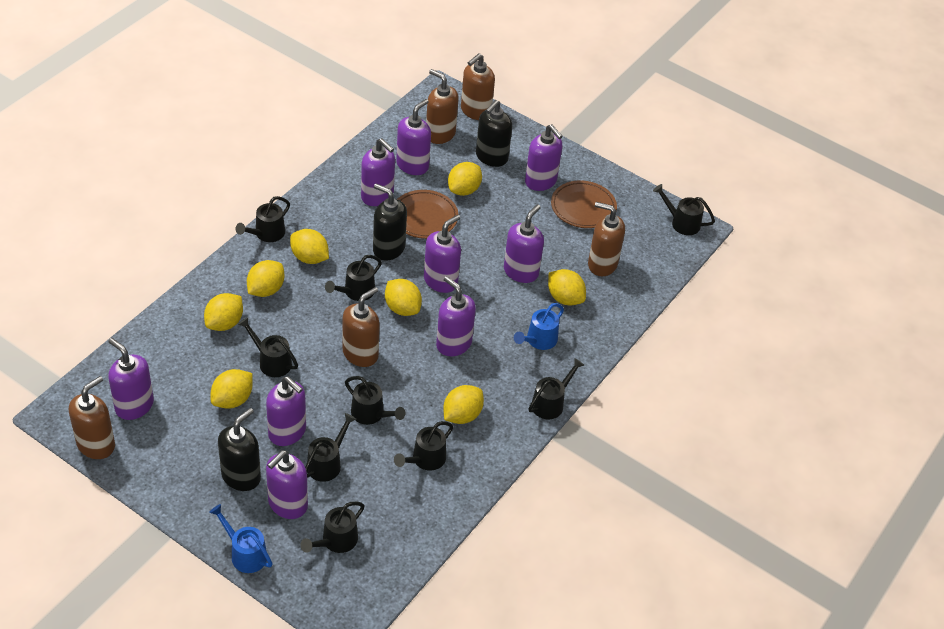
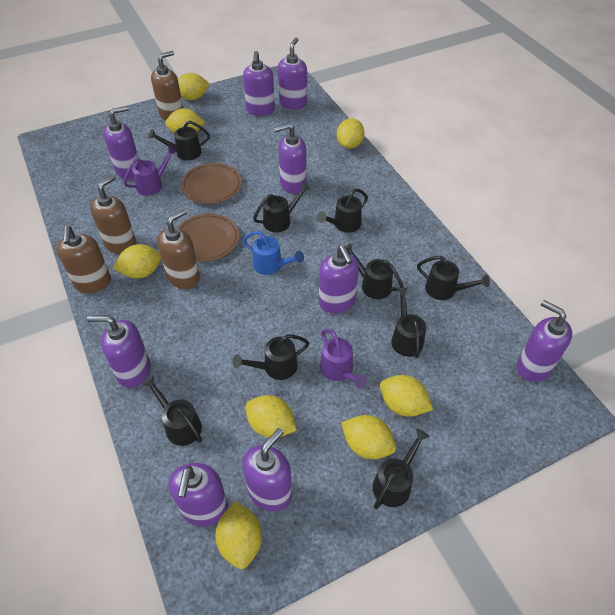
black soap dispenser: [218,408,261,491] [373,184,407,260] [476,100,512,167] = 3 -> none = 0
blue watering can: [209,504,273,573] [514,303,564,350] = 2 -> [243,231,304,275] = 1
brown soap dispenser: [69,376,115,459] [343,287,380,367] [426,69,459,144] [461,53,495,120] [588,202,625,276] = 5 -> [57,226,111,293] [90,175,136,254] [151,51,183,121] [157,209,200,289] = 4
purple watering can: none = 0 -> [123,146,177,196] [320,329,368,388] = 2

